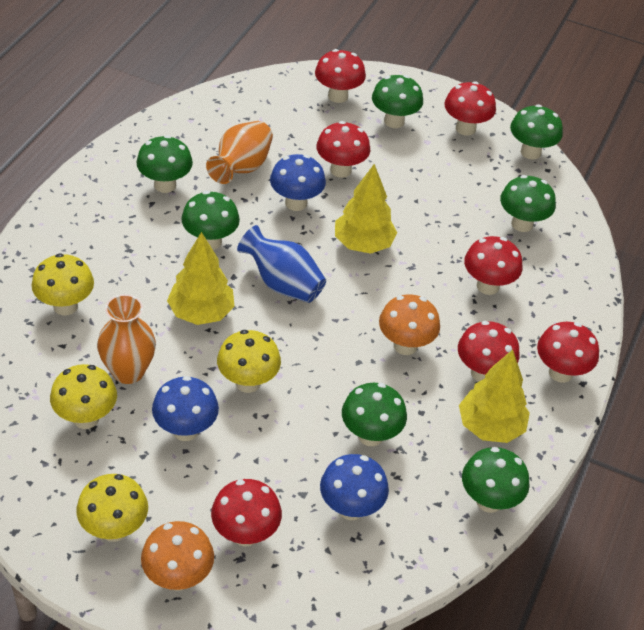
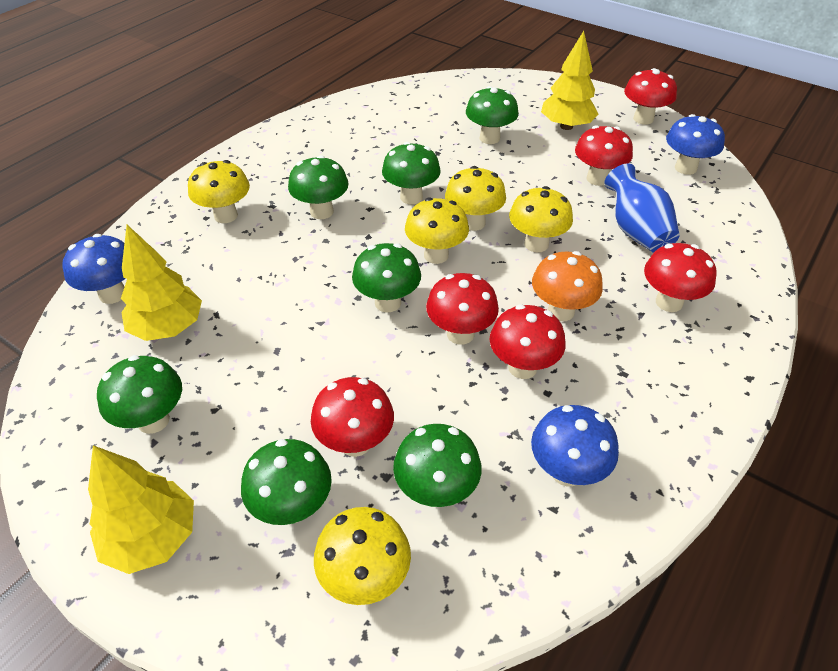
orange mushroom: [141,521,214,591] [379,294,440,355] = 2 -> [532,251,603,321] = 1
orange vase: [97,294,156,384] [206,121,273,184] = 2 -> none = 0
red mushroom: [211,479,282,547] [315,49,366,103] [316,121,370,178] [444,81,496,136] [458,321,520,381] [464,236,523,295] [537,322,599,383] = 7 -> [311,377,394,457] [426,273,499,345] [490,305,566,379] [575,125,633,186] [624,68,677,125] [644,243,717,312] = 6
yellow mushroom: [32,253,94,315] [50,364,117,429] [76,474,148,542] [217,330,281,393] = 4 -> [188,160,250,223] [314,507,411,605] [405,197,469,264] [445,166,506,231] [509,186,573,252] = 5

